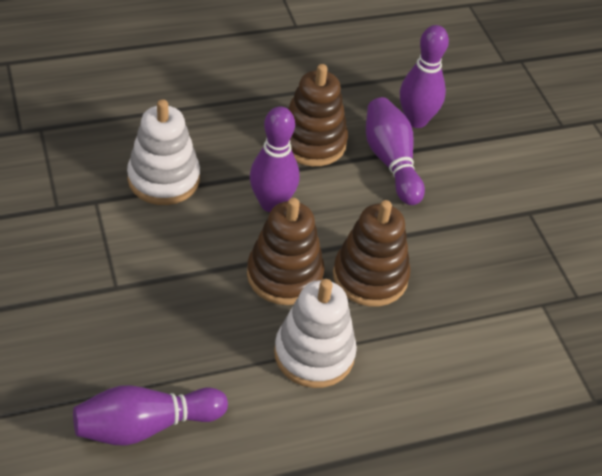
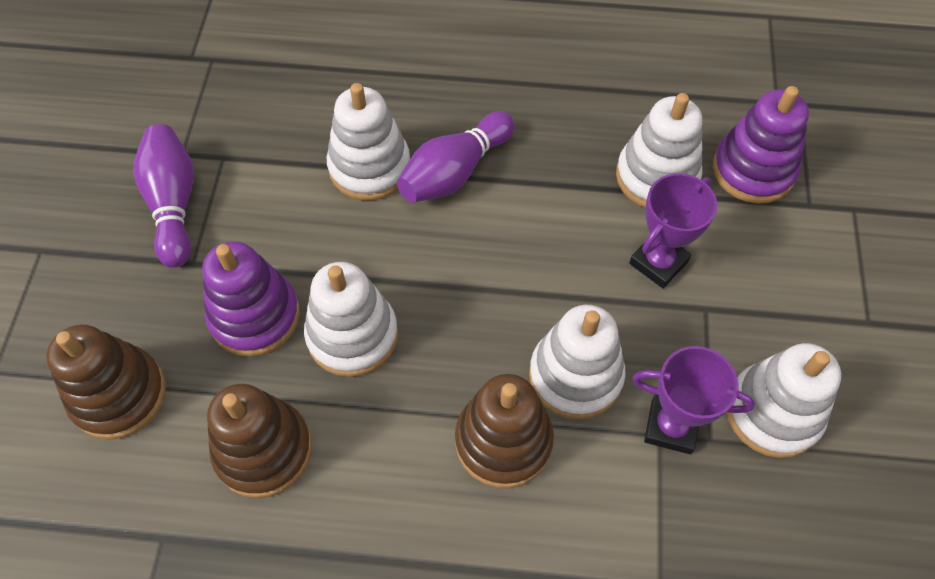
purple bowling pin: [73,385,228,446] [250,106,299,212] [366,97,425,205] [400,25,449,128] = 4 -> [133,124,194,268] [397,111,515,203] = 2
purple stacking toy: none = 0 -> [202,241,300,357] [713,86,809,204] = 2
purple trophy: none = 0 -> [629,173,717,288] [632,346,755,454] = 2
white stacking toy: [127,99,200,205] [274,279,357,388] = 2 -> [304,262,398,377] [327,83,410,201] [529,305,626,420] [616,93,702,208] [727,343,841,458] = 5

